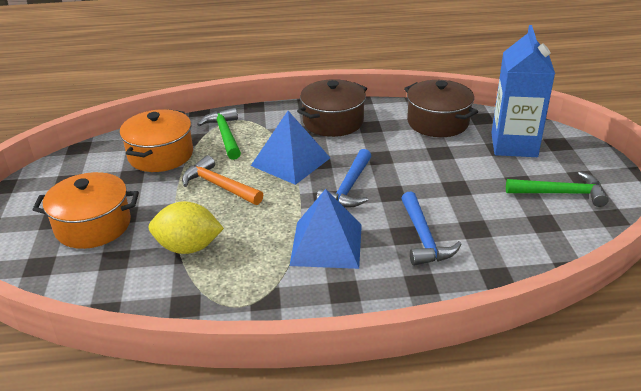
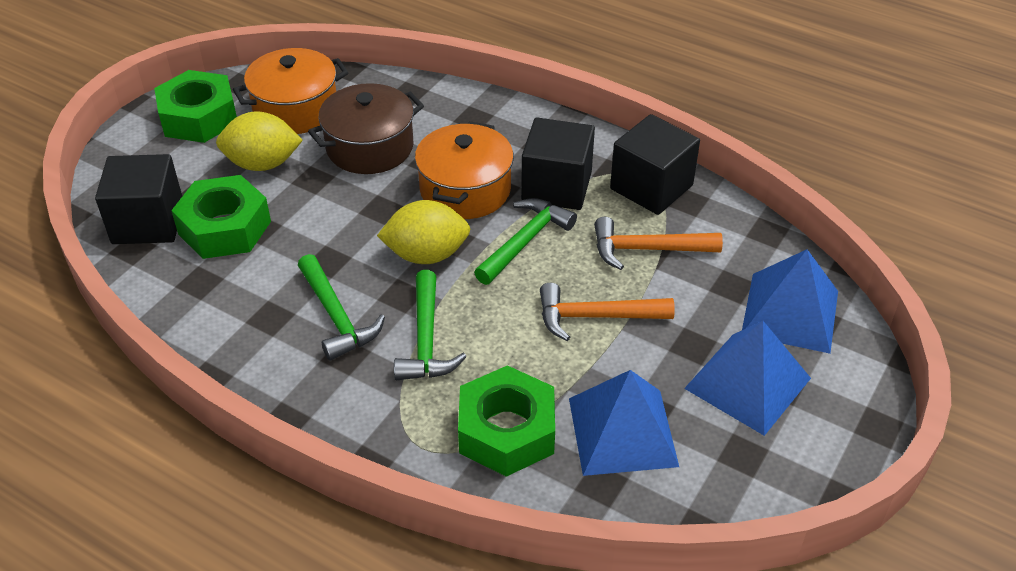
black cube: none = 0 -> [95,154,182,244] [521,117,595,210] [610,114,700,215] = 3
blue carton: [491,25,555,157] = 1 -> none = 0
blue hammer: [316,149,371,208] [401,191,461,266] = 2 -> none = 0
blue pyramid: [251,111,330,185] [290,189,362,269] = 2 -> [569,370,679,476] [684,321,811,436] [742,249,838,354] = 3
brown pot: [297,79,367,137] [404,80,478,137] = 2 -> [308,83,424,174] = 1
green hammer: [197,108,241,160] [506,172,609,207] = 2 -> [298,254,385,361] [394,270,467,381] [474,198,577,285] = 3
green nut: none = 0 -> [154,70,237,143] [171,175,271,259] [458,365,555,477] = 3
orange hammer: [182,155,264,205] = 1 -> [540,283,675,341] [594,217,723,270] = 2
yellow lemon: [149,201,224,254] = 1 -> [216,111,303,171] [377,200,470,264] = 2

